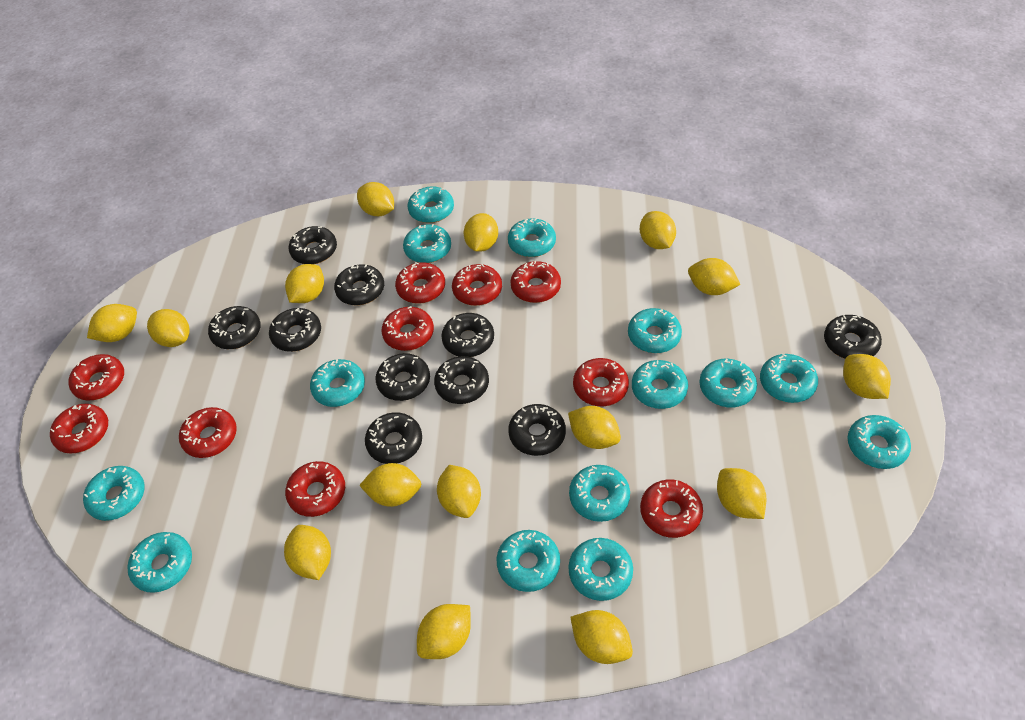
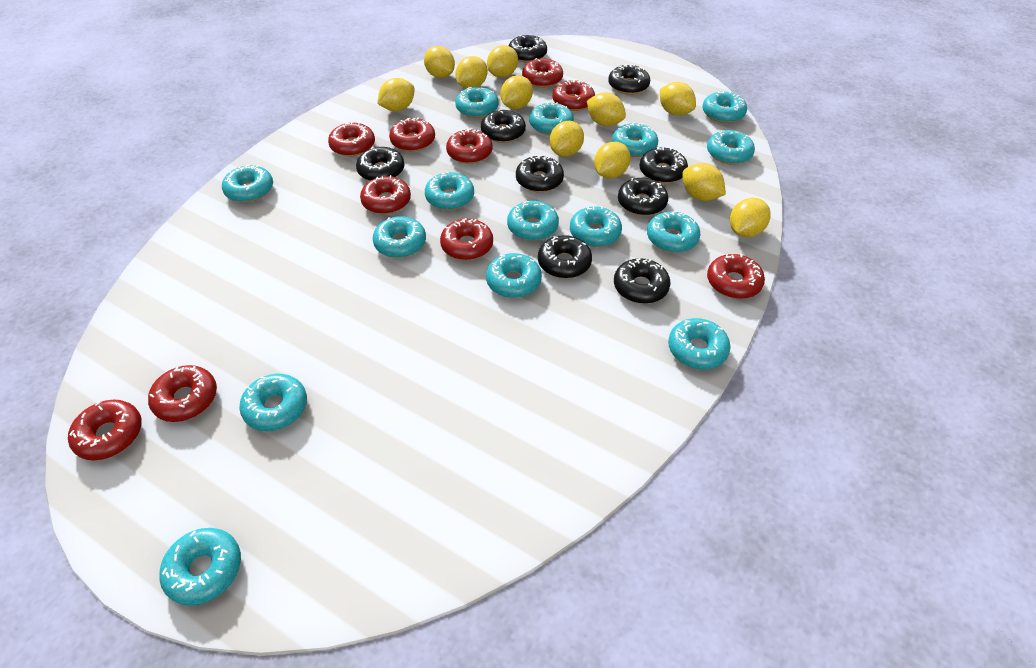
black donut: [208,306,261,349] [269,308,321,352] [289,226,337,264] [334,264,384,305] [365,412,422,464] [375,353,430,401] [434,356,489,404] [441,313,494,357] [508,404,566,456] [824,315,882,359] = 10 -> [356,147,404,181] [481,109,526,143] [508,35,547,63] [516,155,564,192] [538,235,592,278] [608,64,650,95] [614,258,670,304] [618,178,668,216] [639,147,688,183] = 9
turquoise donut: [83,466,145,521] [128,532,192,593] [310,359,365,407] [403,224,451,263] [408,186,454,223] [497,530,560,592] [508,218,556,257] [568,538,633,601] [569,465,630,522] [628,308,682,353] [632,360,688,409] [699,359,757,407] [760,354,818,403] [847,415,911,469] = 14 -> [159,528,241,606] [222,165,273,203] [239,374,307,431] [373,216,426,258] [425,171,474,210] [455,87,499,118] [486,253,542,298] [507,200,559,241] [529,102,574,135] [570,206,622,247] [612,122,658,157] [647,211,701,253] [668,318,731,370] [702,91,747,123] [707,130,755,165] = 15
yellow lemon: [87,304,137,342] [147,309,190,347] [284,525,331,580] [285,264,324,303] [357,182,394,216] [359,463,421,507] [417,604,471,659] [437,465,481,518] [464,213,498,252] [568,406,621,449] [571,610,633,664] [640,211,676,249] [688,258,740,295] [717,468,767,519] [843,354,891,399] = 15 -> [377,78,415,111] [424,46,455,78] [455,56,488,88] [487,45,518,78] [500,75,533,109] [550,121,584,157] [587,92,626,126] [594,142,631,178] [660,82,696,116] [682,163,726,201] [730,198,771,237] = 11

